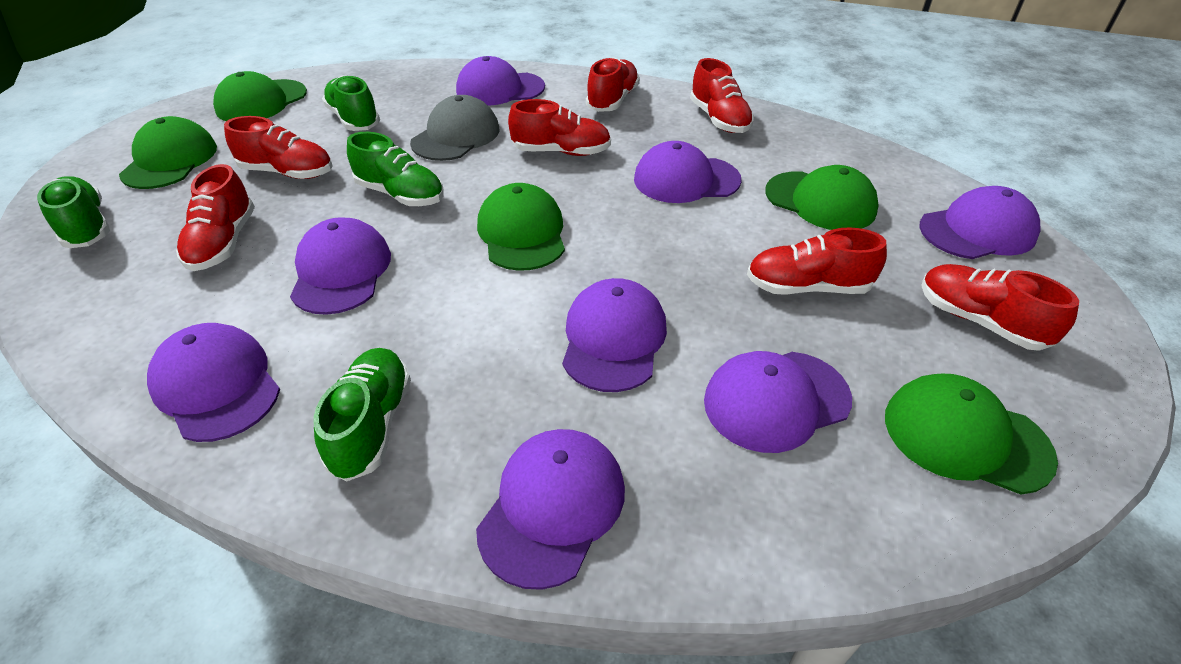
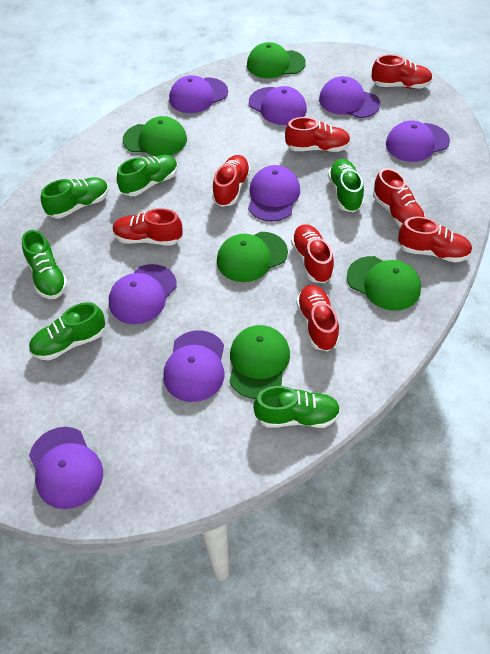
green shoe: [37,176,110,248] [313,348,411,482] [322,76,380,131] [347,132,444,206] = 4 -> [22,230,68,299] [29,302,105,360] [41,177,109,218] [117,155,178,196] [253,386,340,428] [328,159,364,212] = 6
grey cap: [410,95,500,161] = 1 -> none = 0
red shoe: [176,164,255,271] [224,116,333,179] [508,99,611,156] [586,57,640,112] [690,58,754,133] [747,227,887,295] [921,264,1079,351] = 7 -> [113,208,183,246] [212,155,251,207] [285,117,351,152] [291,224,334,283] [296,285,339,351] [372,54,433,89] [373,168,425,227] [398,217,472,263] = 8

